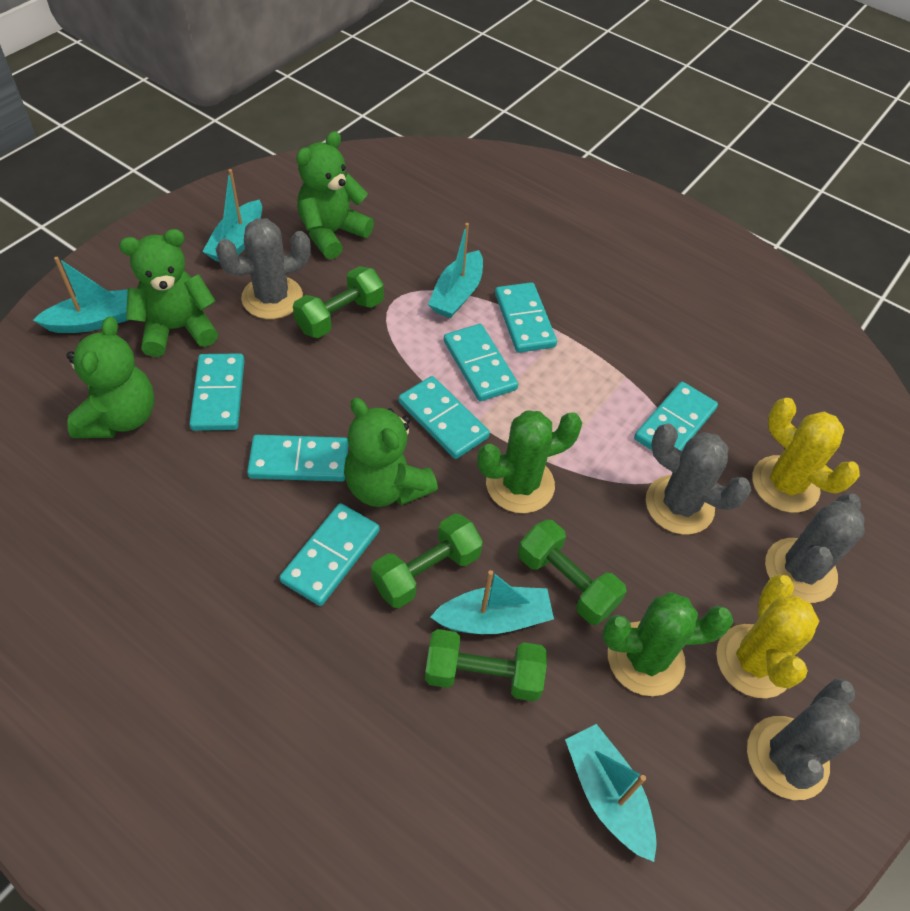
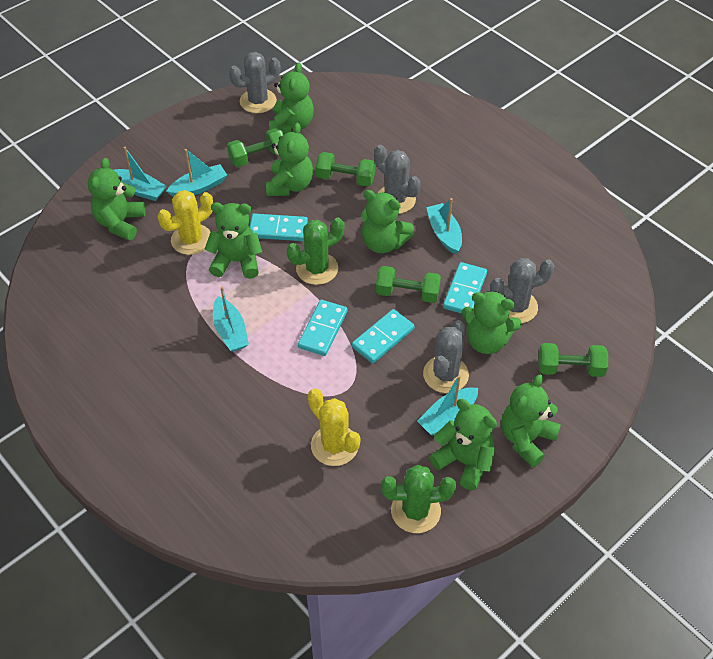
green teddy bear: [66,316,154,438] [119,229,218,357] [296,131,374,259] [344,398,438,507] = 4 -> [88,158,145,241] [204,202,262,279] [266,123,313,196] [269,62,314,134] [361,190,414,253] [429,399,497,490] [461,291,522,354] [501,375,561,467] = 8
turquoise domino: [189,354,245,431] [247,435,349,482] [279,503,380,606] [399,376,490,459] [444,324,518,401] [495,282,557,353] [634,382,718,451] = 7 -> [249,214,308,241] [298,300,348,356] [352,309,414,363] [443,262,487,313] = 4

